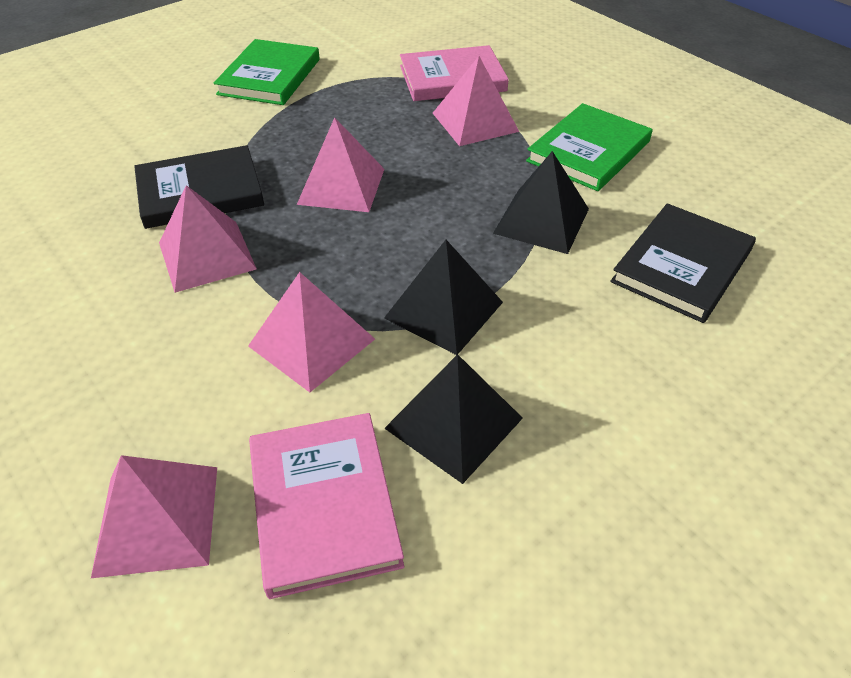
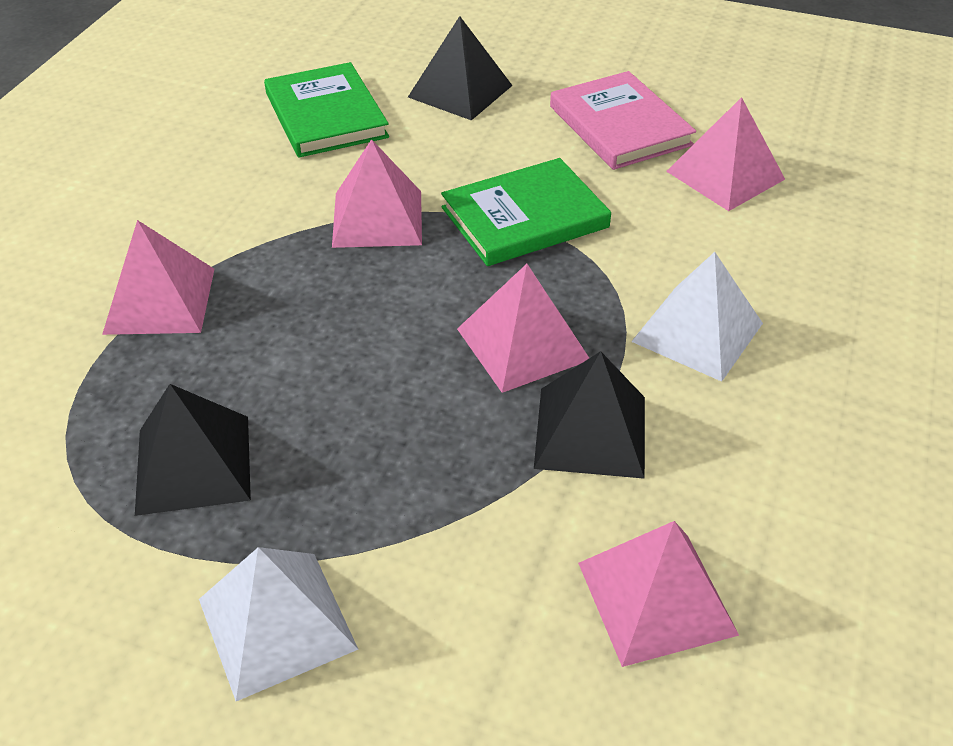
black book: [134,145,264,229] [610,203,756,323] = 2 -> none = 0
pink book: [249,413,404,599] [400,45,509,101] = 2 -> [550,71,696,170] = 1
white pyramid: none = 0 -> [199,547,358,701] [631,252,763,382] = 2

